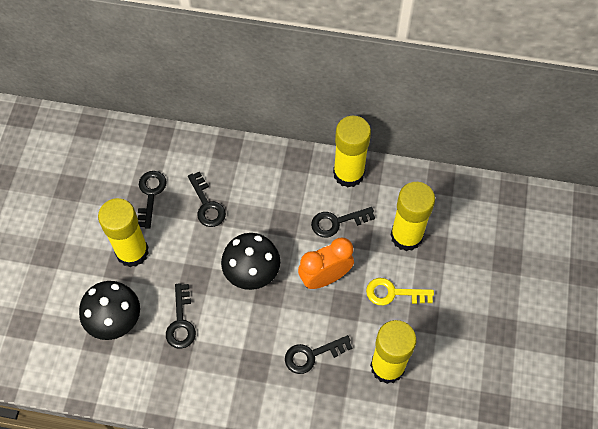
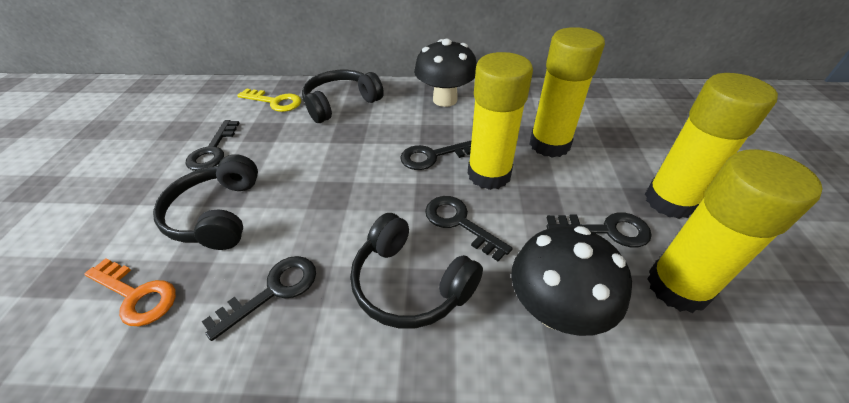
black headphones: none = 0 -> [153,154,258,250] [302,70,384,123] [350,213,483,329] = 3
orange clock: [298,238,354,289] = 1 -> none = 0
orange key: none = 0 -> [84,258,176,326] = 1

